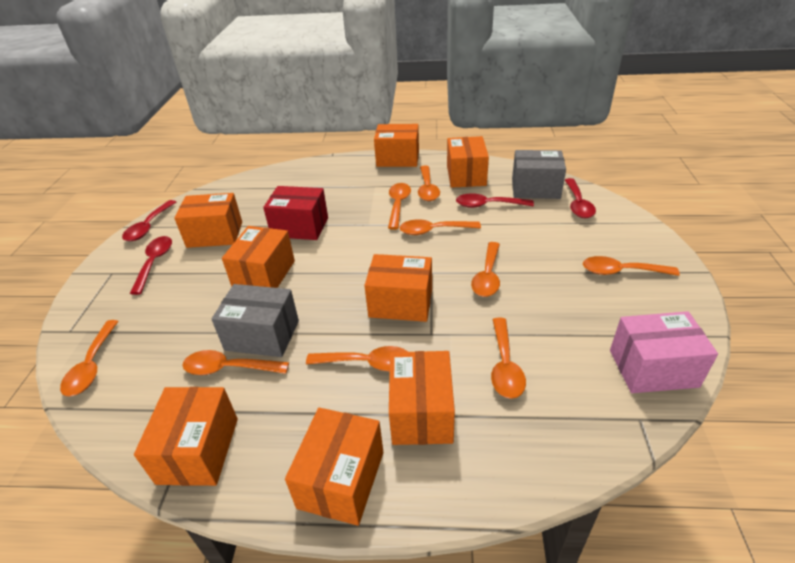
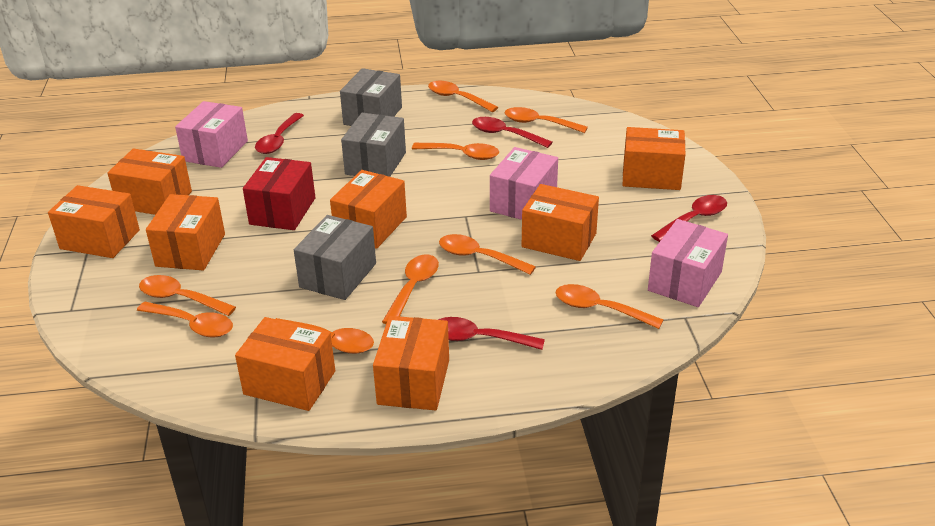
grey box: [211,284,299,357] [512,150,566,199] = 2 -> [294,215,376,300] [340,68,402,126] [341,113,406,177] = 3
pink box: [610,311,718,393] = 1 -> [175,101,248,168] [490,147,558,220] [648,219,728,307] = 3

